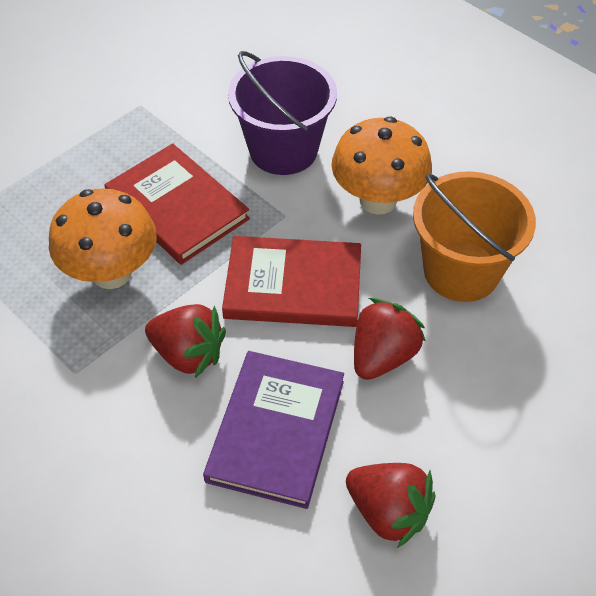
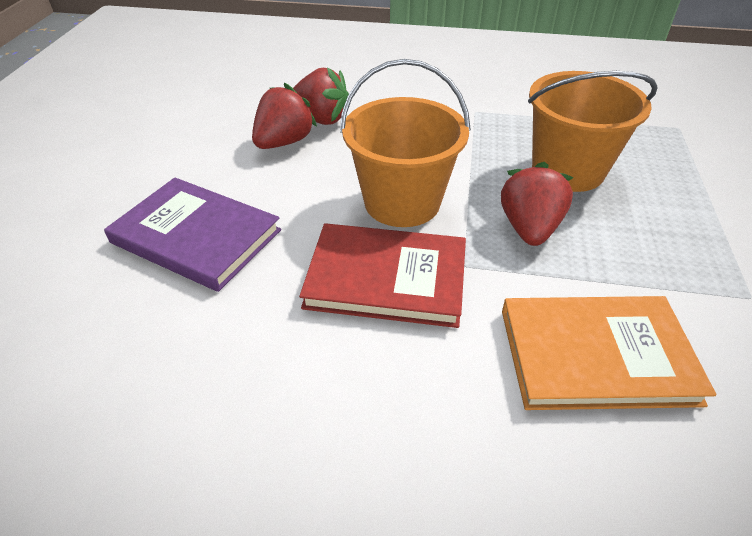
orange book: none = 0 -> [502,296,716,410] = 1
orange bucket: [413,171,536,302] = 1 -> [340,59,471,227] [528,71,657,192] = 2
orange mushroom: [49,188,156,289] [331,117,432,214] = 2 -> none = 0
purple bucket: [228,51,337,175] = 1 -> none = 0
red book: [105,143,250,265] [222,236,361,327] = 2 -> [299,223,466,328] = 1

